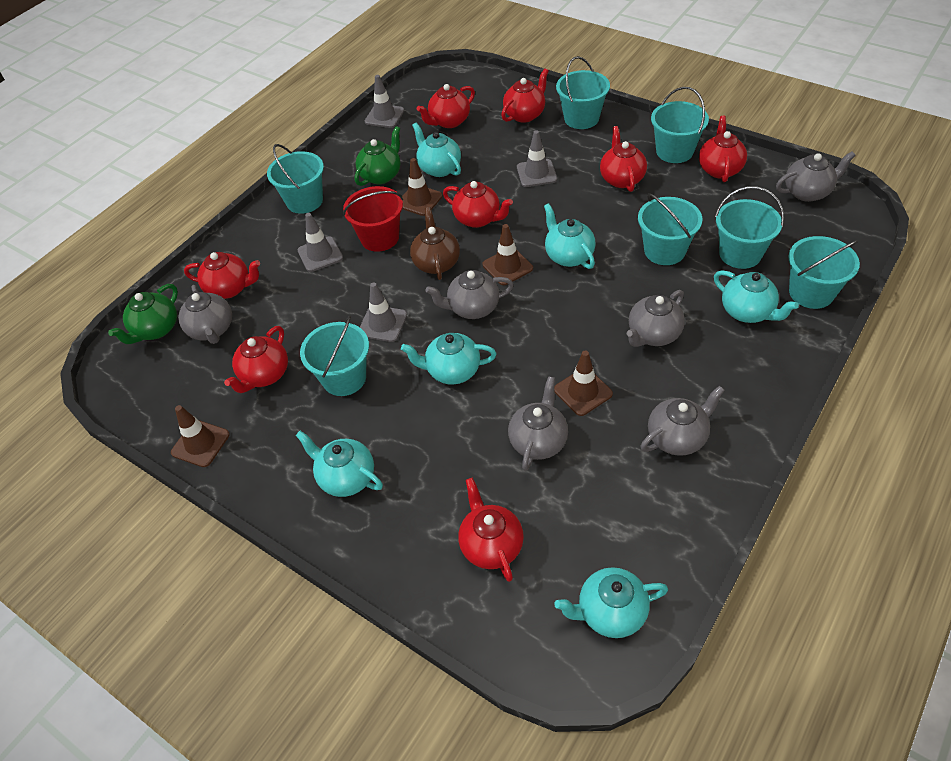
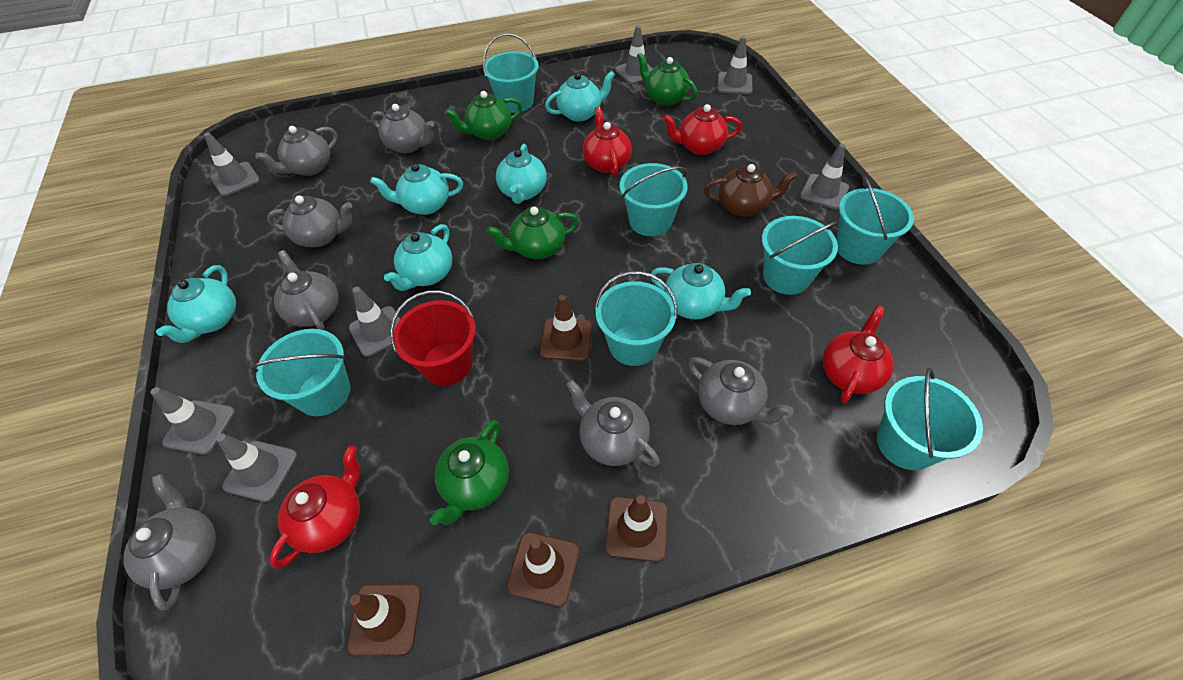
green teapot: [108,284,178,344] [355,126,400,186] = 2 -> [430,420,509,525] [445,91,522,140] [486,206,579,259] [637,52,697,106] = 4
grey teapot: [178,285,232,344] [425,270,514,319] [508,376,568,471] [627,290,685,347] [641,386,725,456] [776,151,856,202] = 6 -> [124,474,216,610] [255,126,338,176] [267,195,352,247] [274,250,339,330] [371,104,434,153] [566,380,660,467] [688,357,794,425] = 7
grey traffic cone: [298,213,343,272] [360,282,407,342] [365,75,404,128] [517,130,557,187] = 4 -> [151,387,235,455] [204,132,260,196] [216,434,297,502] [349,287,400,357] [615,26,653,84] [717,36,752,94] [800,143,849,210] = 7
red teapot: [184,252,260,299] [224,326,288,393] [417,84,475,128] [443,181,513,228] [458,478,524,582] [501,68,549,123] [600,126,647,192] [699,116,747,182] = 8 -> [269,445,360,568] [583,107,632,176] [663,104,742,155] [823,305,894,403] = 4

